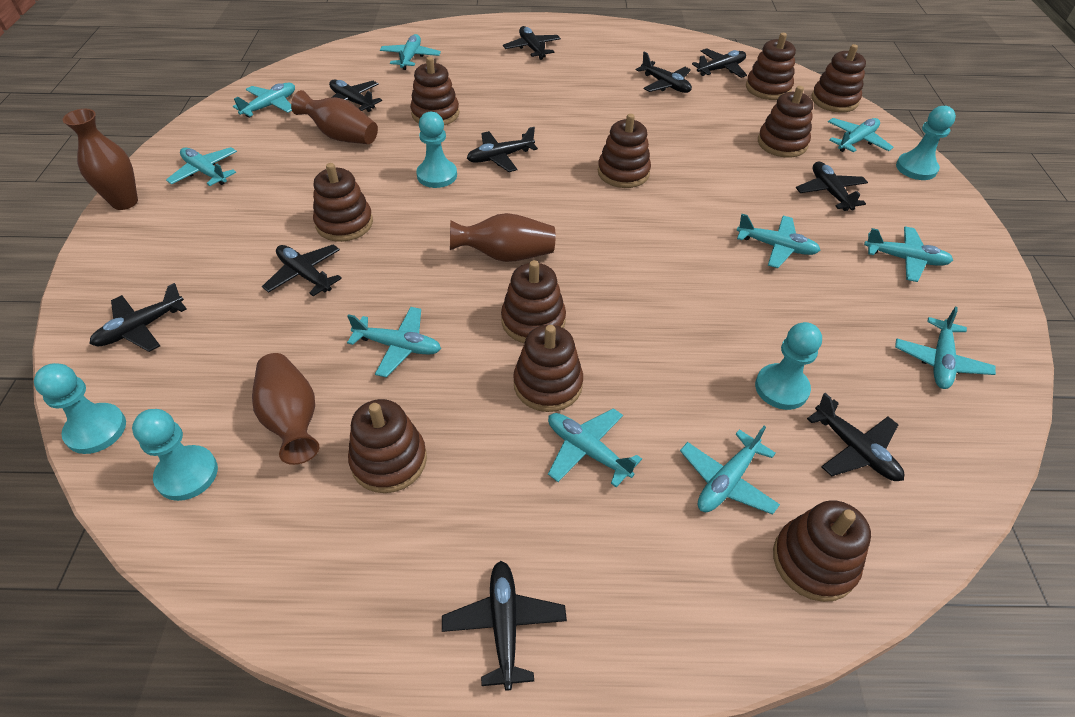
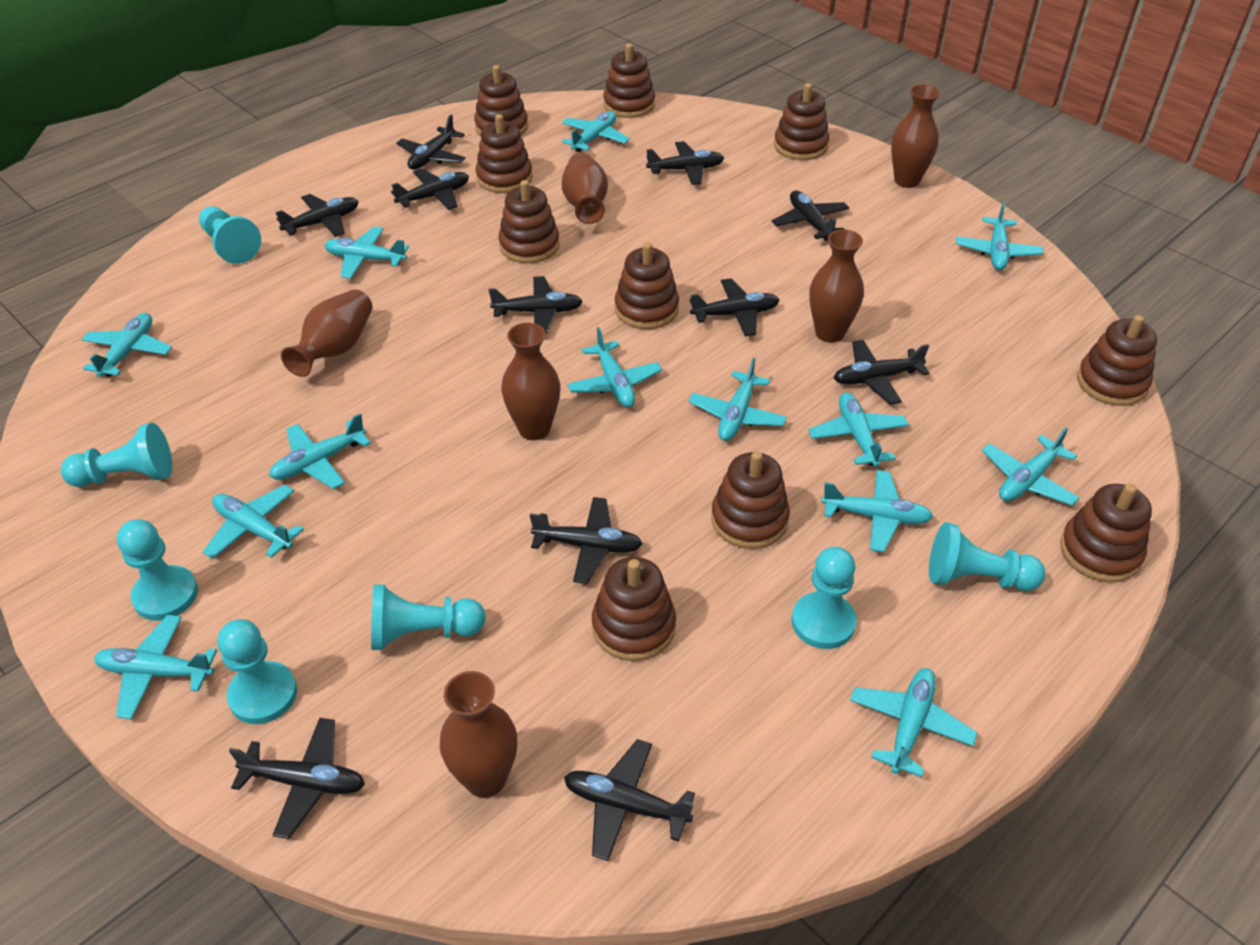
black plane: [90,283,187,352] [262,244,342,296] [329,79,382,112] [442,561,567,691] [467,127,538,172] [503,26,561,60] [636,51,692,93] [692,48,747,78] [796,162,868,211] [807,393,904,481] = 10 -> [229,718,365,839] [276,194,358,237] [391,168,469,210] [396,115,466,170] [489,276,583,334] [530,497,642,584] [564,739,695,861] [646,141,724,185] [690,278,779,336] [772,191,849,241] [834,340,930,405] = 11
brown vase: [63,109,138,210] [252,353,319,465] [291,90,378,144] [450,213,556,262] = 4 -> [281,289,373,377] [440,671,517,798] [501,323,560,440] [562,153,608,224] [809,230,864,343] [891,84,940,188] = 6
turquoise pawn: [34,363,126,454] [132,409,218,501] [416,112,457,188] [755,322,822,410] [896,106,956,180] = 5 -> [61,423,172,487] [117,519,198,621] [199,206,261,264] [217,619,297,724] [371,584,486,650] [792,547,856,649] [929,522,1045,591] = 7
turquoise plane: [166,147,237,186] [233,82,295,118] [347,307,441,377] [380,34,441,70] [548,408,642,487] [680,426,780,515] [737,214,821,268] [828,118,894,152] [864,226,953,282] [895,306,996,389] = 10 -> [81,313,172,377] [94,615,217,719] [203,485,304,559] [269,413,371,489] [324,227,409,279] [562,111,630,152] [567,327,662,407] [688,357,787,441] [808,393,909,467] [821,470,933,552] [850,668,977,777] [956,202,1043,270] [981,427,1080,506] = 13

